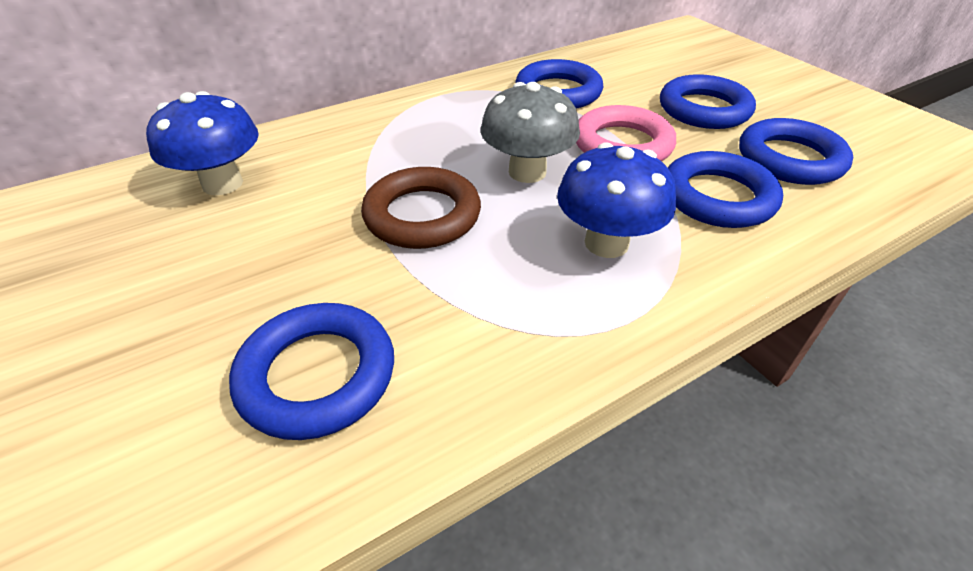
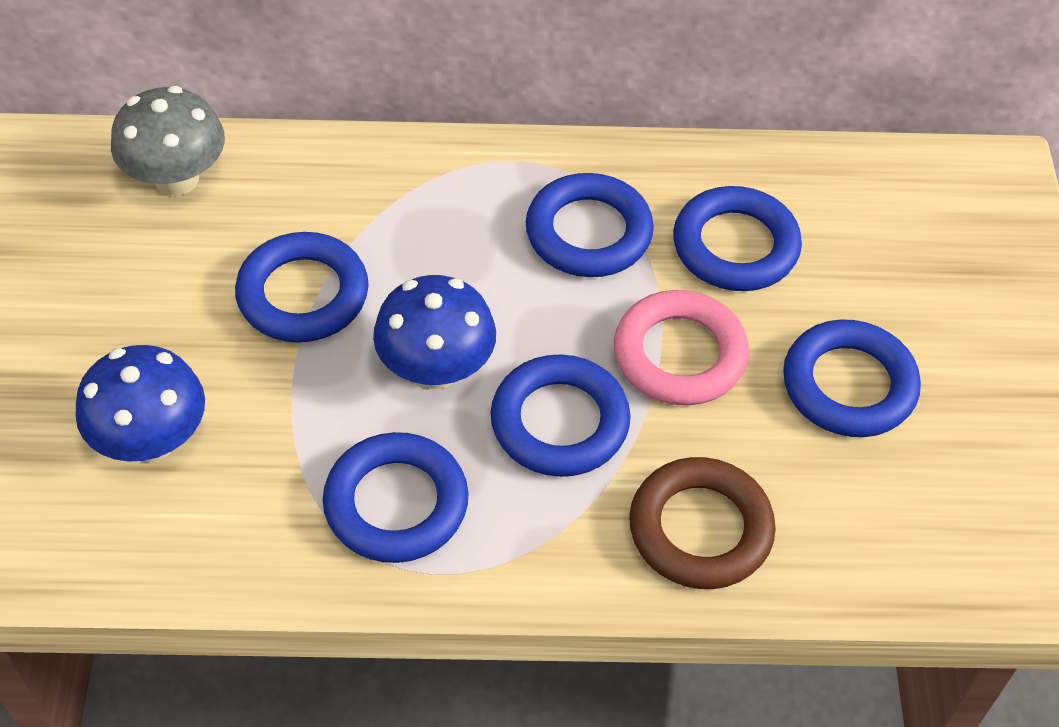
blue ring: [229,303,394,440] [516,59,604,108] [660,74,756,129] [668,151,783,228] [739,118,853,185] = 5 -> [235,232,369,342] [323,432,469,563] [491,354,631,477] [526,173,654,277] [673,186,802,291] [783,320,921,437] = 6

